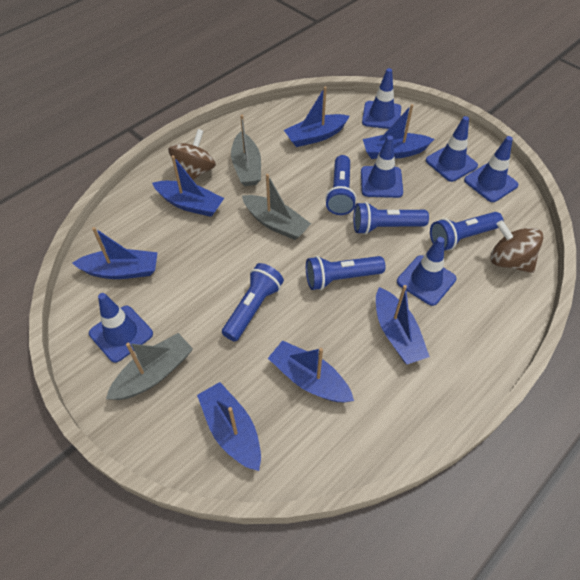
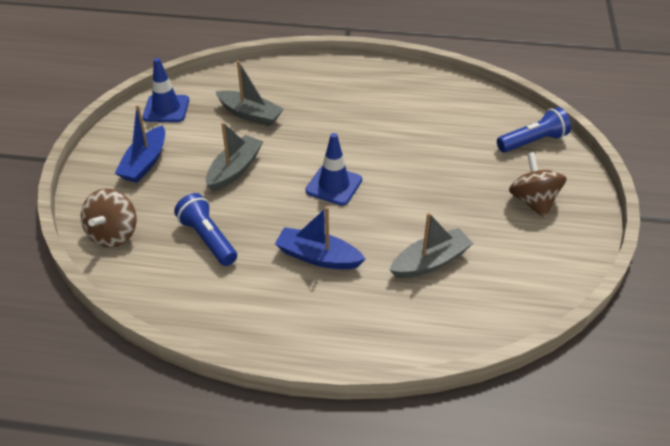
blue boat: [72,227,158,279] [152,155,224,217] [197,382,261,471] [268,340,354,402] [284,86,349,147] [363,104,434,159] [376,285,430,364] = 7 -> [115,105,165,183] [275,206,366,269] = 2
blue flashlight: [222,263,284,342] [306,256,386,290] [325,155,357,215] [353,202,429,234] [430,212,503,251] = 5 -> [174,193,237,266] [497,107,571,152] = 2
blue traffic cone: [89,293,153,363] [361,135,403,198] [362,68,401,129] [397,237,456,306] [426,116,478,182] [464,136,518,202] = 6 -> [142,58,189,122] [305,133,362,205] = 2

